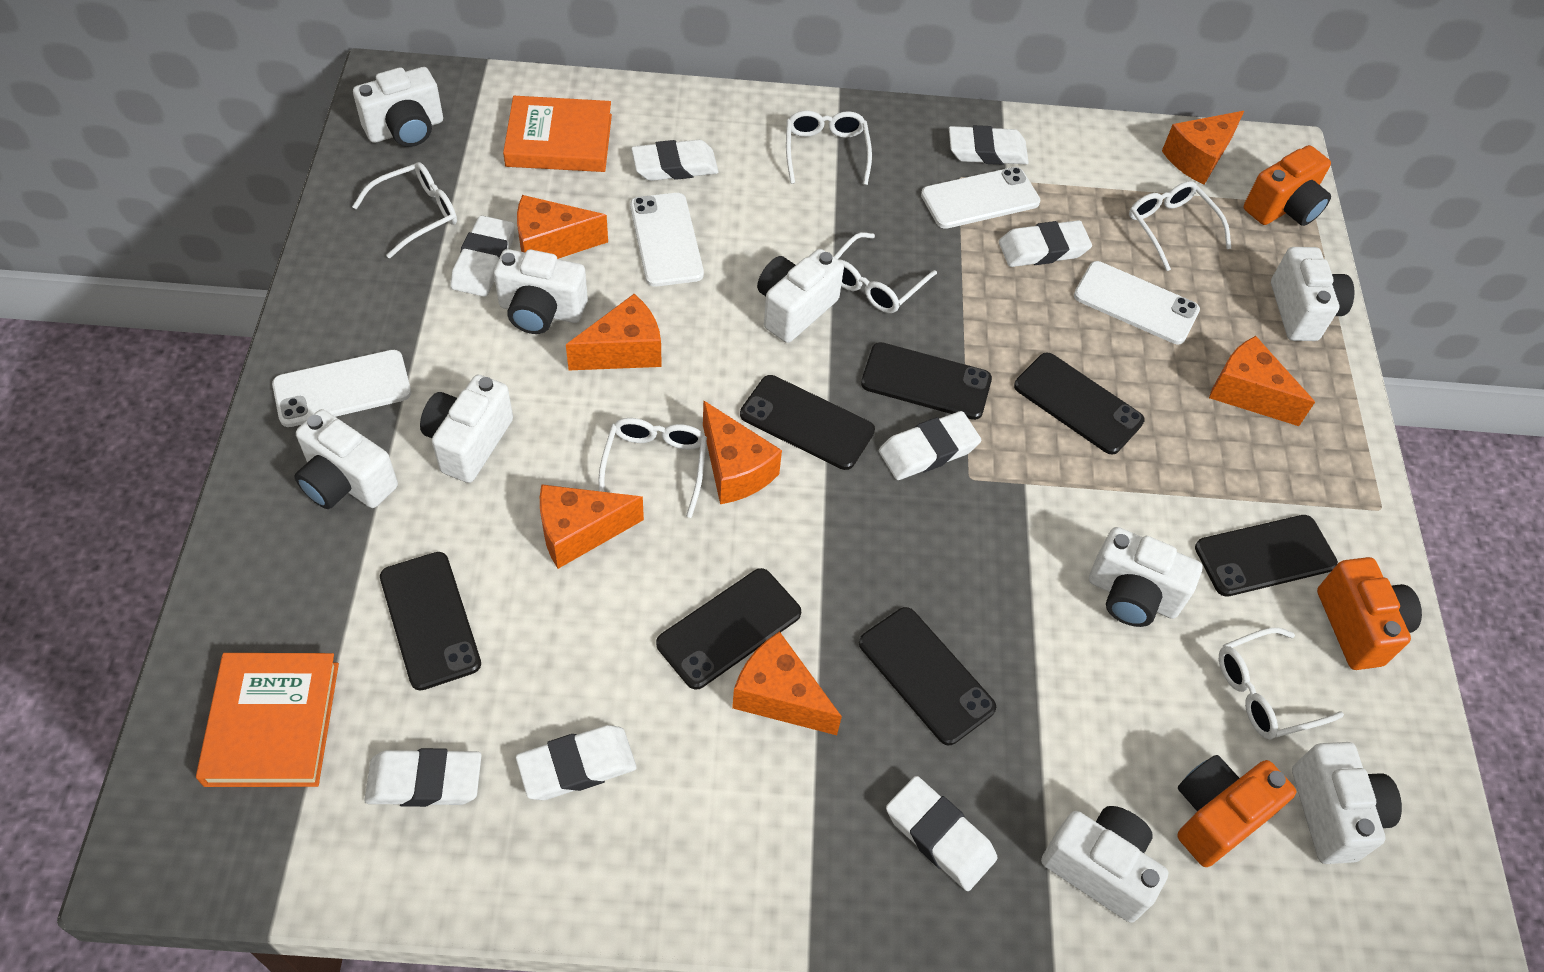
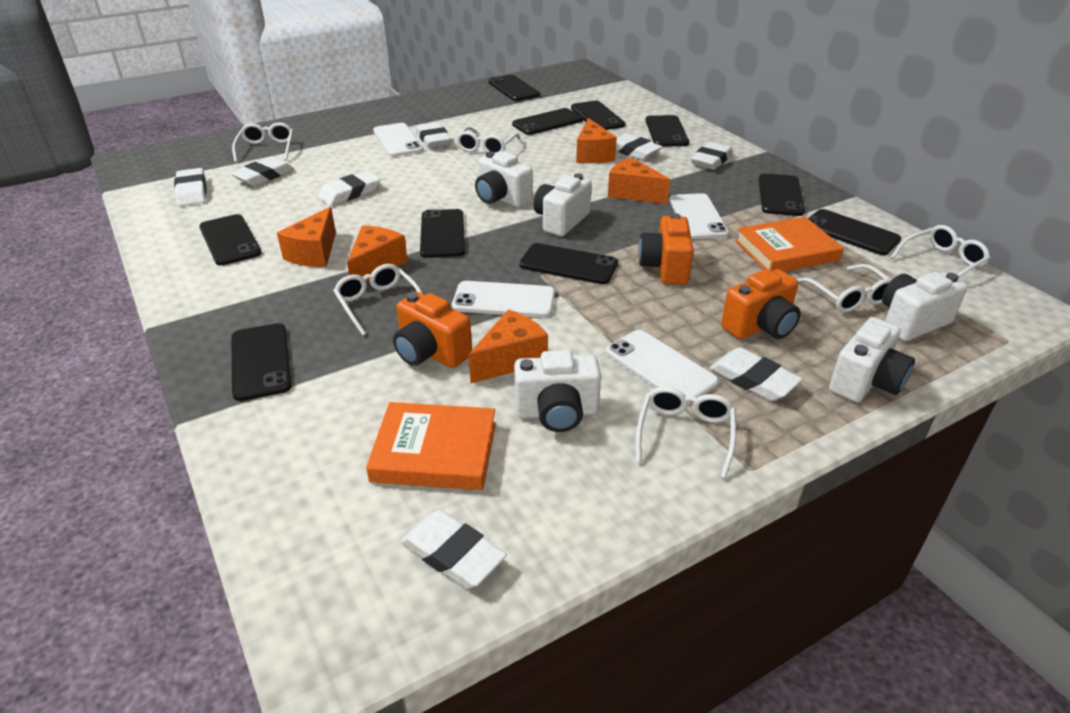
black phone: [380,552,481,690] [656,568,801,689] [740,375,875,470] [859,607,996,745] [861,342,992,420] [1014,352,1144,455] [1195,515,1338,597] = 7 -> [199,214,262,266] [231,323,292,401] [420,209,465,258] [488,75,540,101] [512,108,583,135] [519,243,618,284] [571,101,625,130] [646,115,689,146] [759,173,805,216] [808,209,901,255] = 10
orange cheese: [517,195,608,259] [540,484,644,569] [566,294,662,370] [703,400,782,504] [732,631,842,735] [1162,111,1244,185] [1209,336,1315,426] = 7 -> [277,207,336,267] [347,226,408,282] [469,309,548,383] [576,118,617,163] [608,157,670,204] = 5
white camera: [295,409,398,509] [353,67,443,147] [420,375,513,483] [494,249,588,334] [757,249,844,343] [1041,806,1168,923] [1089,527,1203,627] [1271,247,1355,341] [1292,742,1402,864] = 9 -> [475,151,533,208] [514,350,601,432] [534,173,592,236] [829,317,915,403] [882,272,968,341] = 5

